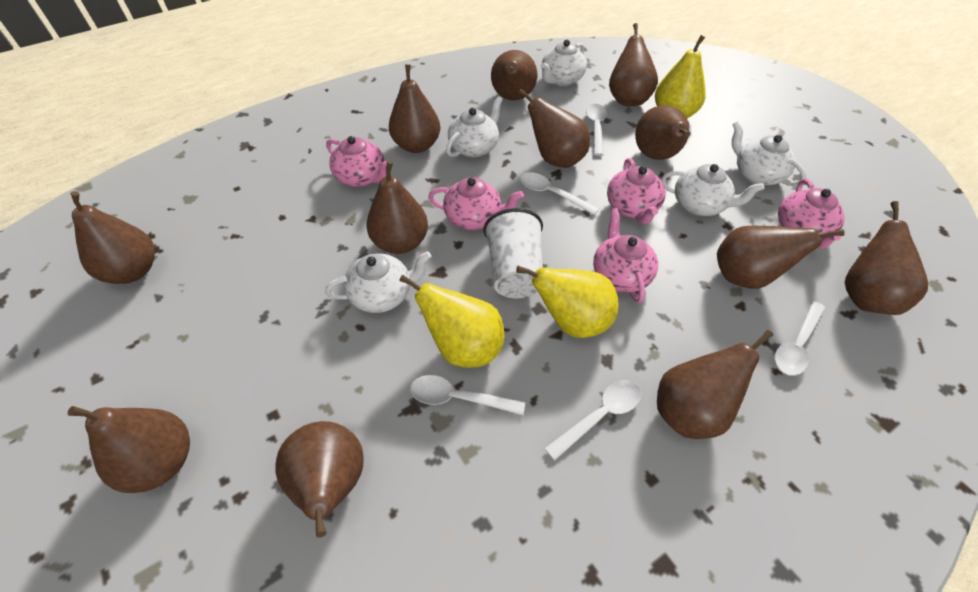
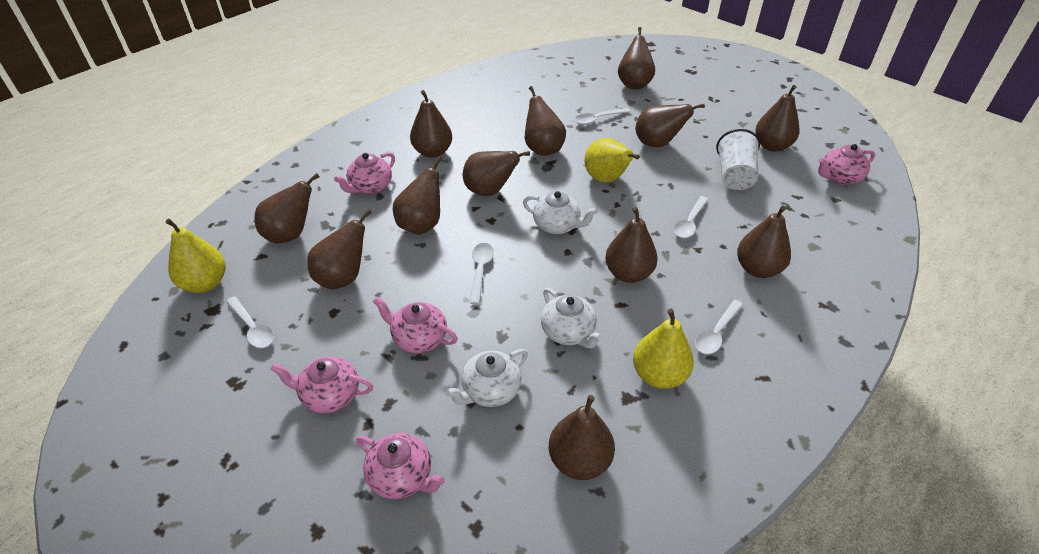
white teapot: [325,251,432,313] [446,96,503,158] [541,40,587,86] [661,164,764,216] [732,121,806,186] = 5 -> [445,349,528,407] [523,191,598,234] [541,288,602,349] = 3

